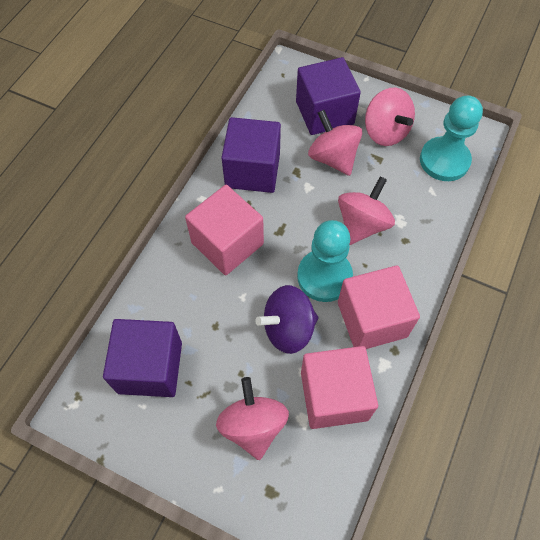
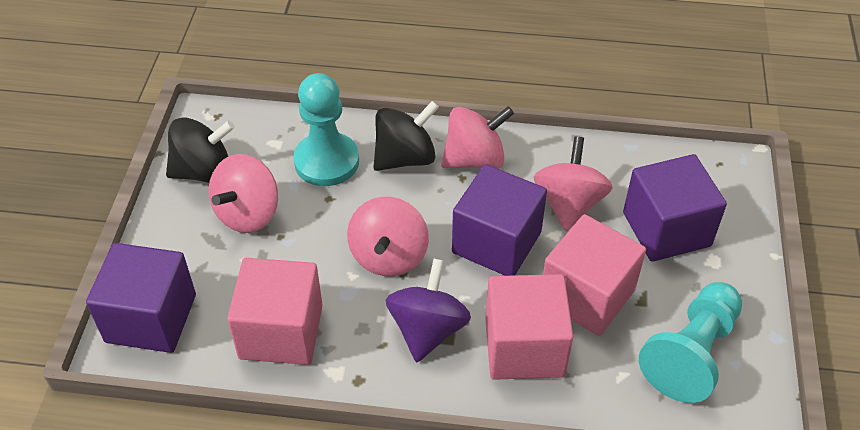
black spinning top: none = 0 -> [166,118,235,183] [373,101,439,171] = 2

